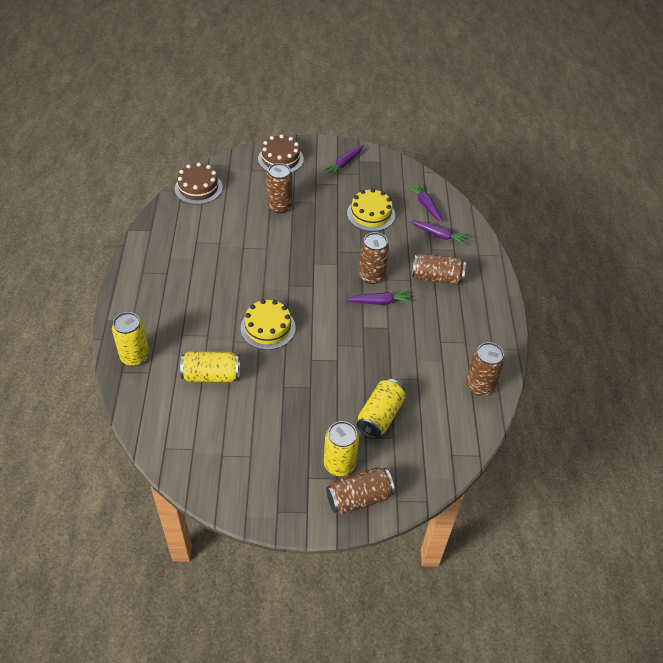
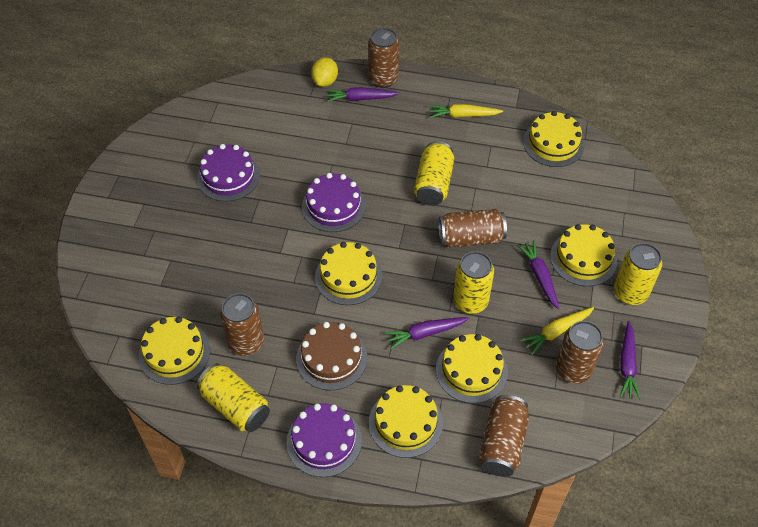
brown cake: [175,163,223,204] [258,135,304,172] = 2 -> [296,322,367,390] = 1
purple cake: none = 0 -> [197,144,260,202] [286,403,362,477] [302,173,366,232] = 3
yellow cake: [241,299,296,350] [347,189,395,232] = 2 -> [139,316,210,385] [315,242,382,305] [369,385,443,458] [436,334,508,403] [523,111,584,167] [550,224,617,286] = 6
yellow carrot: none = 0 -> [429,104,503,118] [520,307,594,355] = 2
yellow lemon: none = 0 -> [311,57,338,87] = 1

